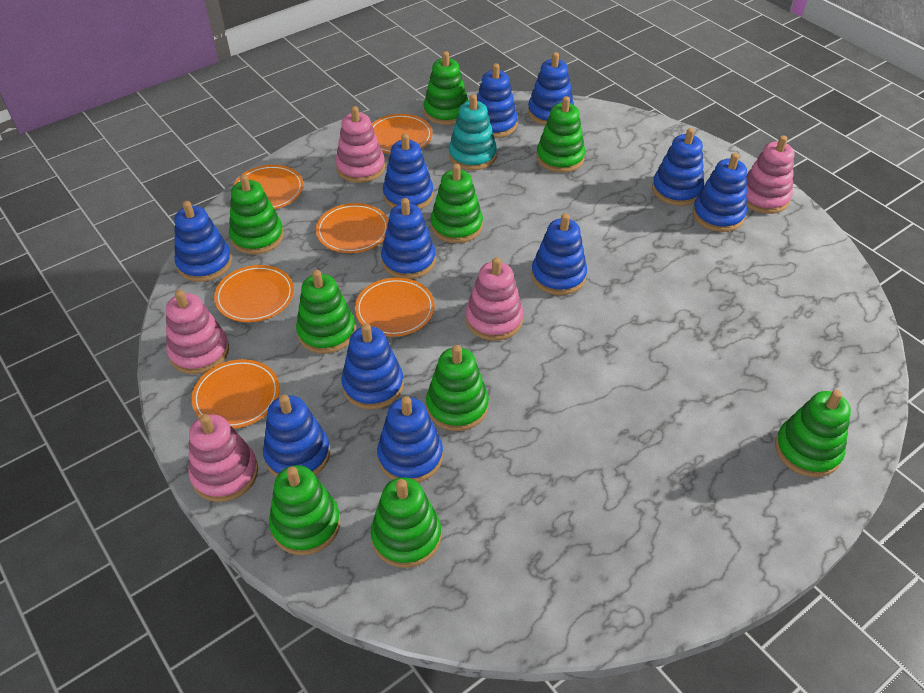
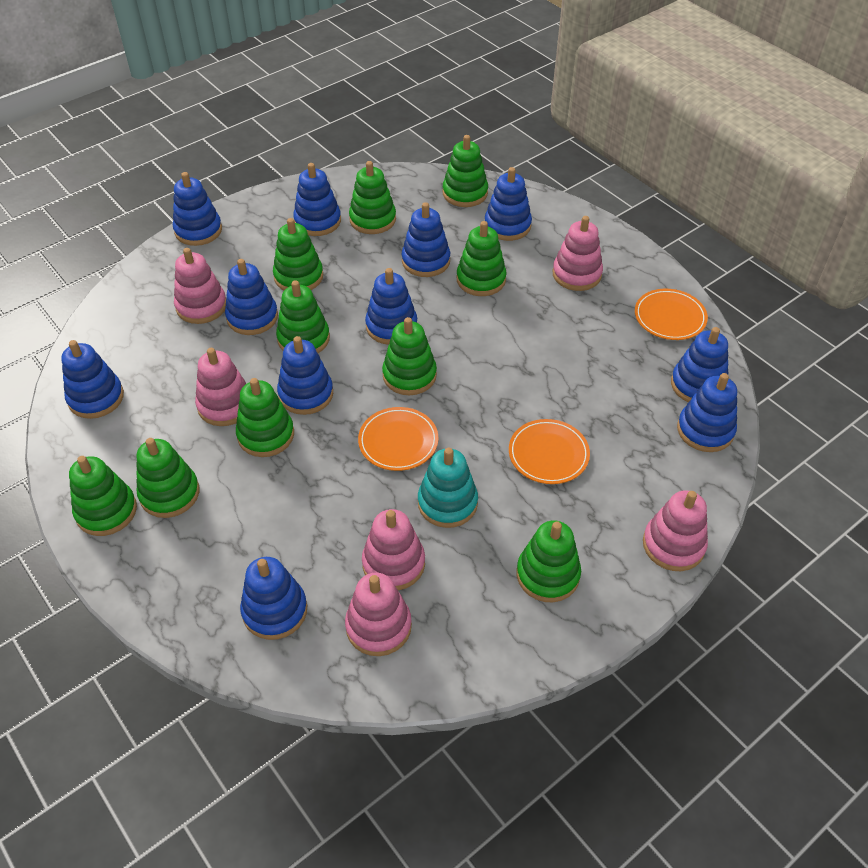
green stacking toy: [229,174,284,254] [269,465,340,555] [296,270,356,354] [371,477,441,568] [424,51,469,125] [426,345,489,431] [431,164,483,243] [536,96,585,173] [775,390,851,477] = 9 -> [69,456,137,536] [136,438,199,518] [236,378,294,457] [273,218,323,290] [276,280,330,353] [349,161,396,234] [382,317,437,395] [442,135,488,207] [457,221,507,296] [517,521,581,602] = 10
orange plate: [192,359,280,429] [214,265,294,322] [233,165,304,209] [316,203,388,253] [355,278,435,337] [371,114,433,154] = 6 -> [358,407,438,471] [509,419,590,484] [635,289,708,340] = 3
pink stacking toy: [166,290,229,374] [188,414,258,502] [336,106,385,183] [466,257,523,341] [746,135,795,214] = 5 -> [174,248,226,324] [195,348,247,426] [345,573,412,656] [362,509,425,591] [553,216,603,291] [643,490,708,571] = 6

